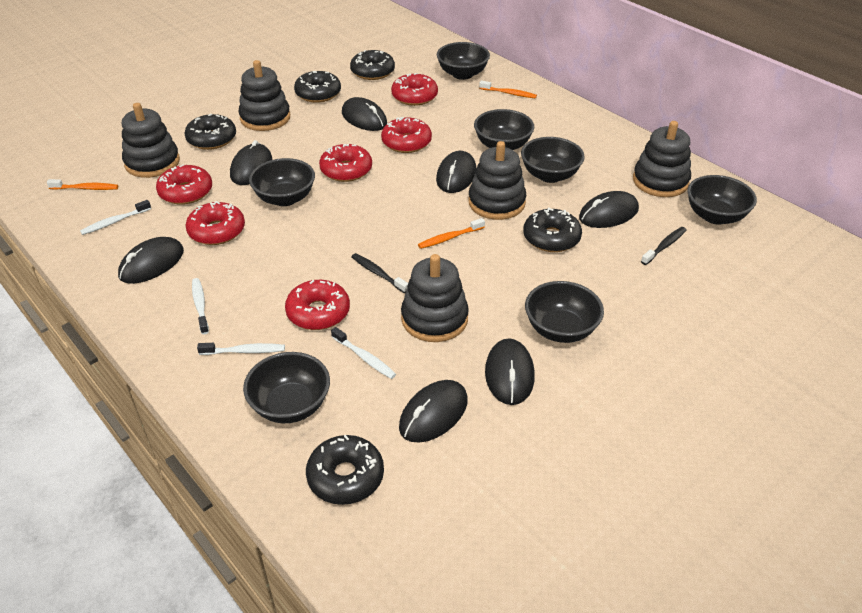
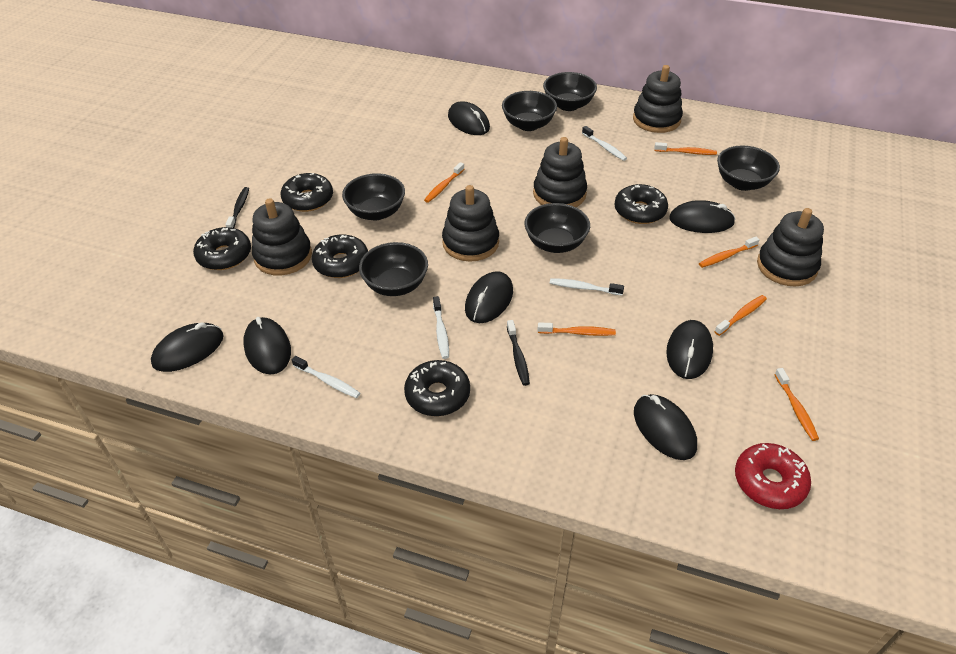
black bowl: [243,352,330,423] [249,158,315,206] [437,42,490,80] [474,109,534,150] [521,137,585,183] [525,281,604,343] [688,175,757,225] = 7 -> [342,173,405,220] [359,242,428,296] [502,91,557,131] [525,203,590,253] [543,72,597,111] [717,146,780,191] = 6
orange toothbrush: [47,179,118,190] [418,218,485,249] [479,81,537,98] = 3 -> [424,162,464,203] [538,322,616,336] [654,142,717,155] [699,237,760,268] [714,295,767,336] [774,368,819,441] = 6
red donut: [156,165,212,205] [185,201,245,245] [285,280,350,330] [319,144,372,182] [381,117,432,153] [391,73,438,106] = 6 -> [735,443,811,509] = 1

